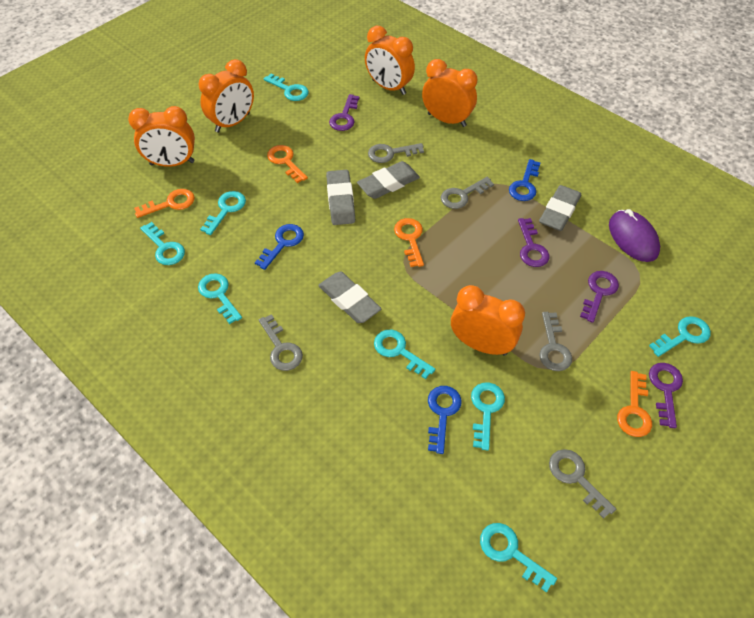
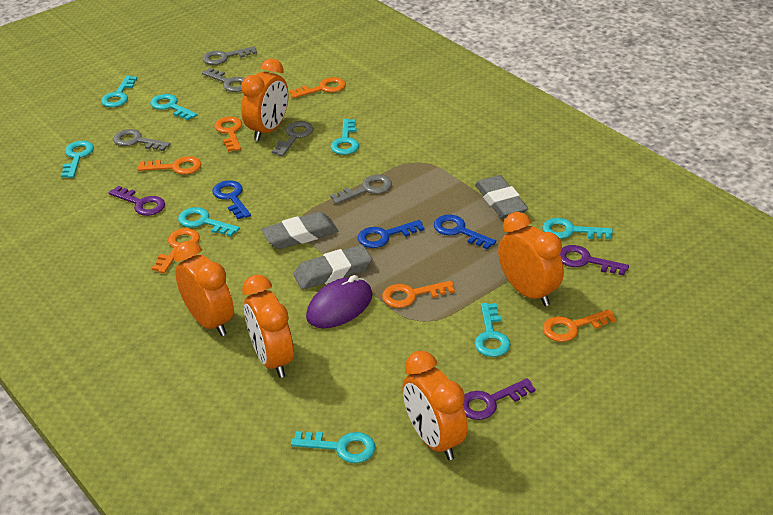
grey eraser: [318,271,382,323] [326,170,355,225] [357,161,420,199] [539,185,581,231] = 4 -> [261,212,338,249] [293,245,372,290] [475,175,528,219] = 3
orange key: [134,189,195,218] [267,145,308,183] [394,218,424,267] [617,371,652,437] = 4 -> [137,156,201,175] [152,228,200,273] [214,117,242,152] [289,77,346,98] [382,281,455,308] [543,309,616,342] = 6
purple key: [329,94,359,131] [518,218,550,267] [580,271,619,323] [649,363,683,428] = 4 -> [109,186,165,216] [463,378,535,420] [560,245,629,276] = 3

